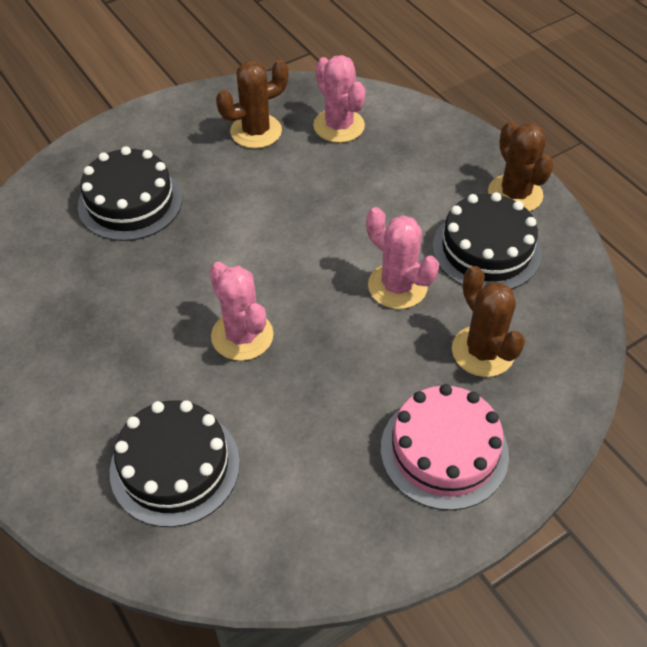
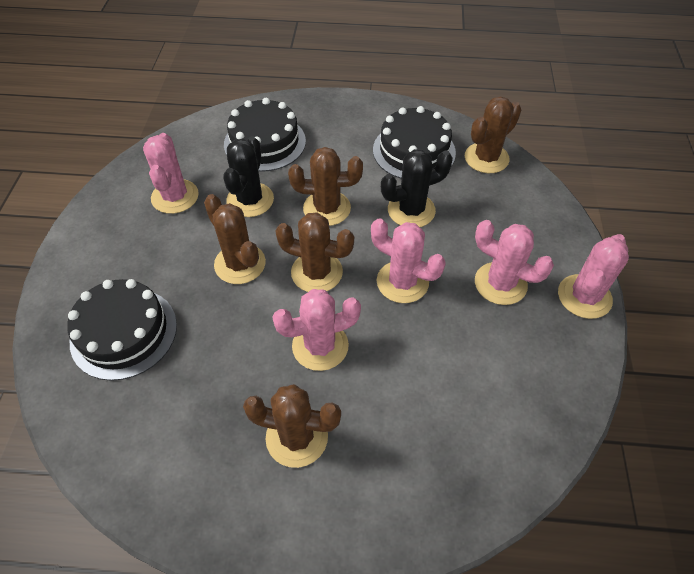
black cactus: none = 0 -> [223,136,274,217] [381,149,453,227] = 2
brown cactus: [216,60,289,148] [452,266,525,377] [488,121,554,212] = 3 -> [204,194,266,284] [243,384,341,468] [275,212,354,292] [288,147,363,226] [465,96,521,173] = 5
pink cactus: [209,262,273,361] [313,55,365,143] [366,207,439,309] = 3 -> [143,133,199,214] [272,289,361,371] [371,218,446,303] [475,220,554,305] [558,234,629,319] = 5
pink cake: [381,384,509,510] = 1 -> none = 0

